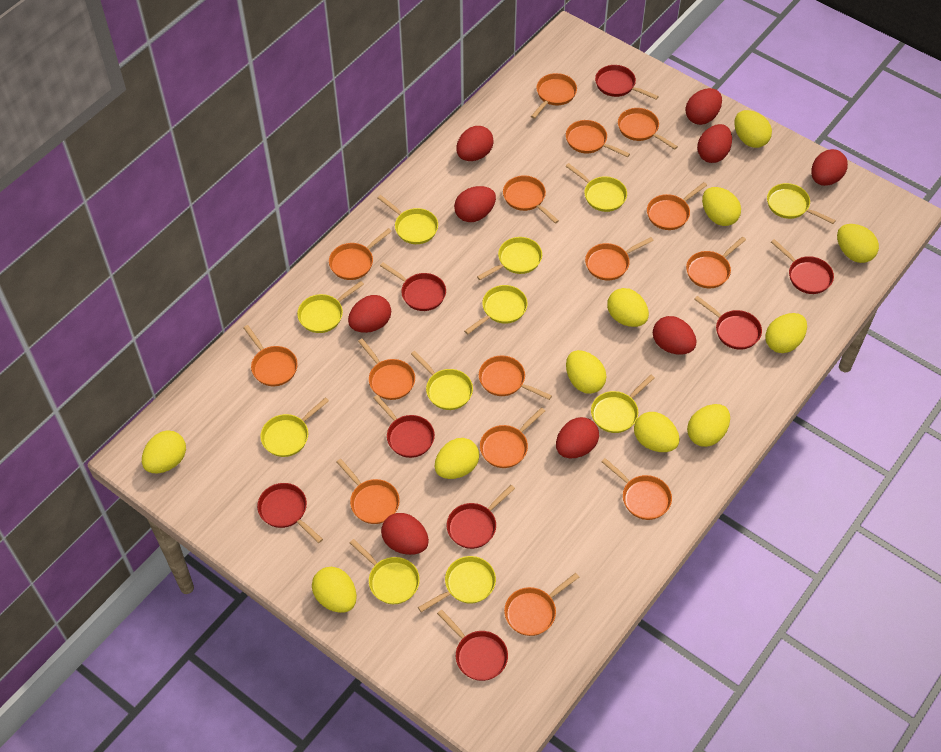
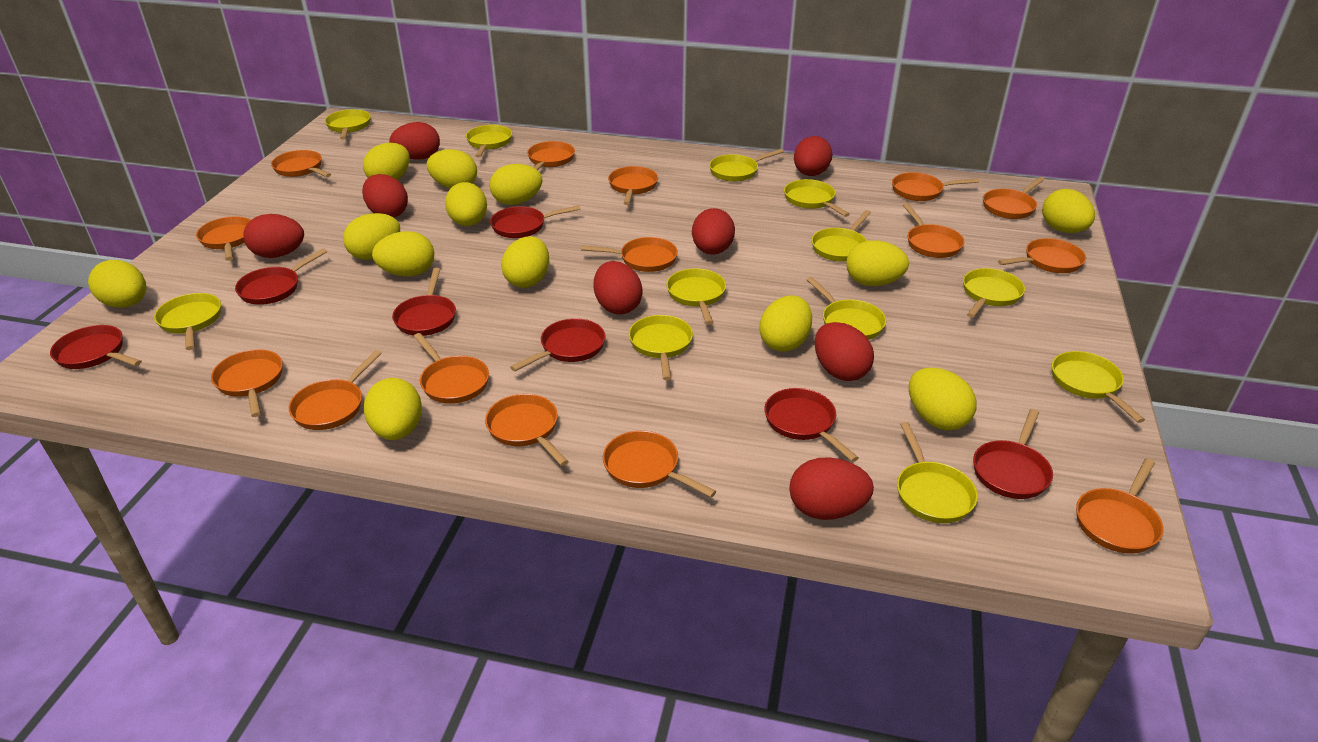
red egg: [348,295,391,333] [381,513,429,555] [454,186,496,222] [456,126,494,161] [556,417,599,459] [653,316,697,355] [685,88,722,125] [697,124,732,163] [811,149,848,186] = 9 -> [244,214,304,258] [362,174,408,218] [389,122,440,160] [594,261,643,315] [692,208,735,255] [789,457,874,520] [794,136,832,176] [815,322,874,381] = 8
red pan: [257,483,323,543] [373,395,435,458] [380,262,446,311] [437,609,508,681] [447,485,515,549] [595,65,659,100] [694,296,762,350] [771,239,834,294] = 8 -> [50,325,142,369] [235,248,327,305] [392,268,456,336] [490,205,581,238] [510,318,605,371] [764,388,859,462] [973,409,1053,499] = 7
yellow egg: [142,431,186,473] [312,567,357,613] [435,438,479,479] [566,350,607,394] [607,288,649,327] [634,412,680,452] [687,404,730,447] [702,187,741,226] [734,110,772,148] [765,313,807,353] [837,224,879,263] = 11 -> [88,260,147,308] [343,213,400,260] [363,143,410,180] [364,378,422,440] [372,231,434,276] [427,149,477,189] [445,182,487,226] [490,164,543,205] [501,236,549,288] [759,295,812,352] [846,240,909,286] [909,368,977,430] [1042,189,1095,233] = 13
yellow pan: [260,397,329,457] [297,281,364,333] [350,539,420,604] [377,195,438,244] [411,351,473,410] [418,556,496,612] [464,285,528,334] [477,237,542,280] [566,163,627,212] [591,375,655,433] [767,183,836,224] = 11 -> [154,293,221,350] [325,109,371,140] [466,125,512,157] [629,315,693,380] [666,268,726,325] [709,149,784,182] [784,179,850,217] [806,277,886,340] [811,210,871,262] [897,422,978,523] [963,268,1025,318] [1052,351,1145,423] = 12

